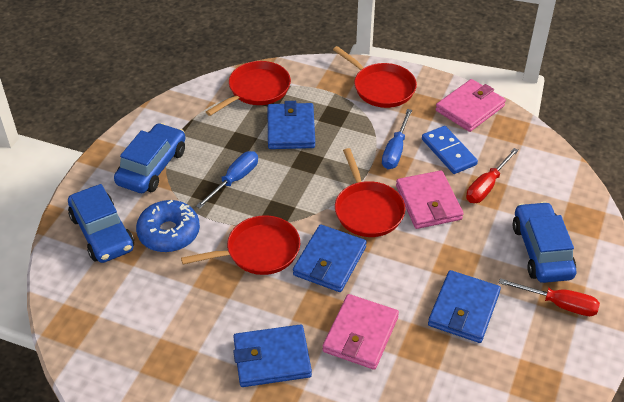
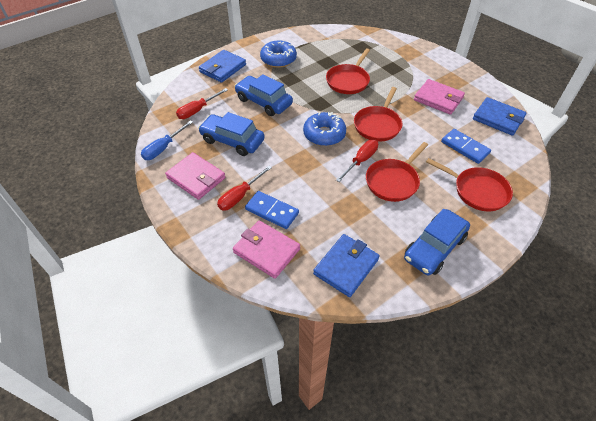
blue domino: [422,126,478,174] = 1 -> [245,191,299,229] [441,129,491,164] = 2
blue donut: [136,200,200,252] = 1 -> [260,41,297,68] [303,112,346,146] = 2
blue screwdriver: [196,151,258,209] [382,109,412,169] = 2 -> [141,121,193,160] = 1
blue wallet: [233,325,312,387] [268,101,315,149] [293,224,367,292] [428,270,501,343] = 4 -> [199,50,246,83] [313,234,380,297] [473,97,527,136] = 3
red screwdriver: [466,148,519,203] [499,278,600,316] = 2 -> [176,88,228,119] [217,166,272,210] [336,139,378,182] = 3

